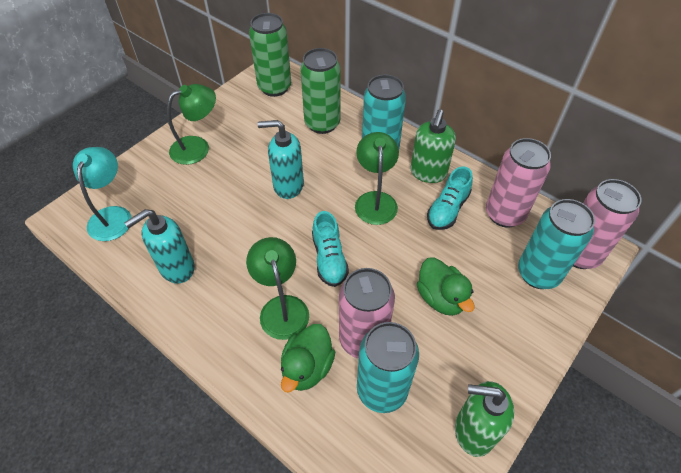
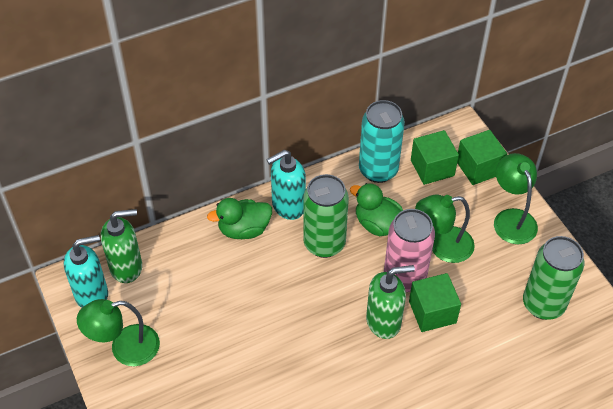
green cube: none = 0 -> [409,273,461,332] [411,130,459,185] [457,130,507,185] = 3
pink can: [339,268,395,358] [486,138,551,228] [573,179,642,269] = 3 -> [384,209,435,292] = 1
turquoise can: [357,322,419,413] [362,75,406,149] [518,199,595,289] = 3 -> [359,100,405,183] = 1
turquoise lamp: [73,147,132,241] = 1 -> none = 0
turquoise shoe: [312,211,349,287] [427,166,473,230] = 2 -> none = 0

